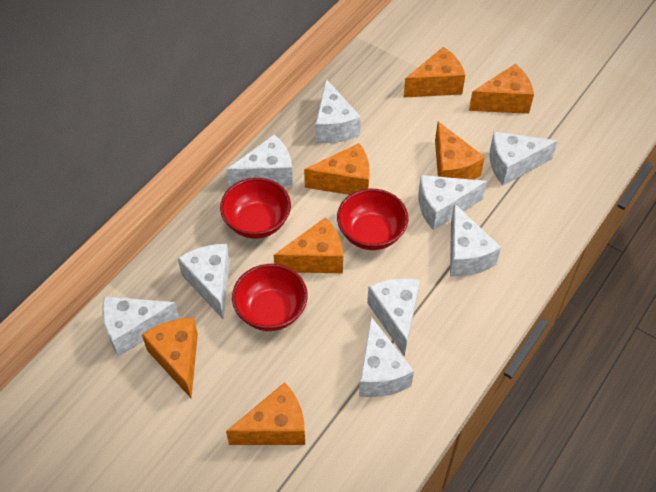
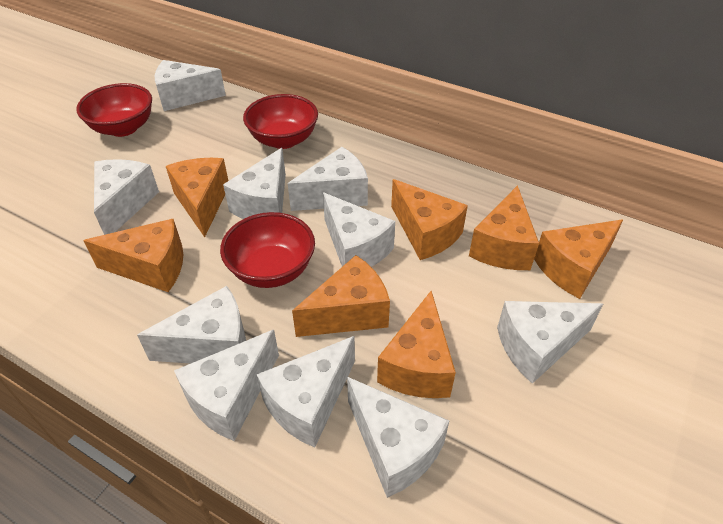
white cheese: [102,296,180,357] [178,244,230,319] [227,134,293,188] [316,79,361,143] [359,317,414,397] [367,279,420,357] [419,175,487,230] [450,203,501,276] [490,132,558,185] = 9 -> [94,159,159,235] [137,286,246,364] [155,60,226,111] [174,330,279,441] [223,148,286,219] [256,336,355,448] [288,147,368,211] [323,193,395,267] [347,377,449,498] [497,301,603,384] = 10

